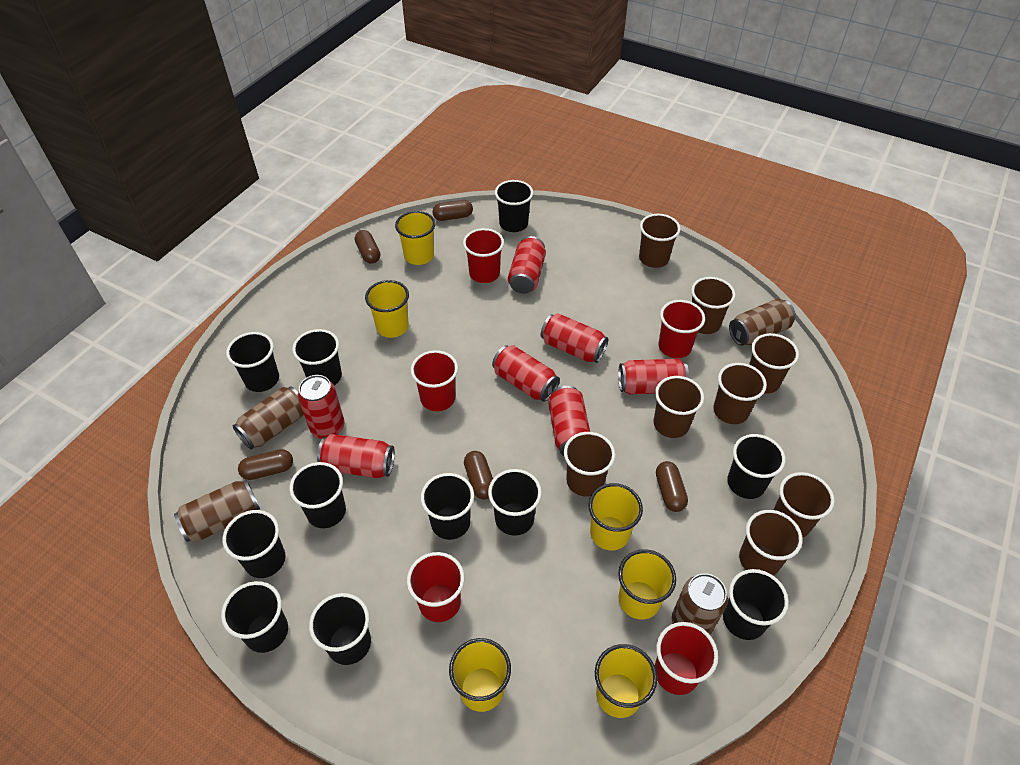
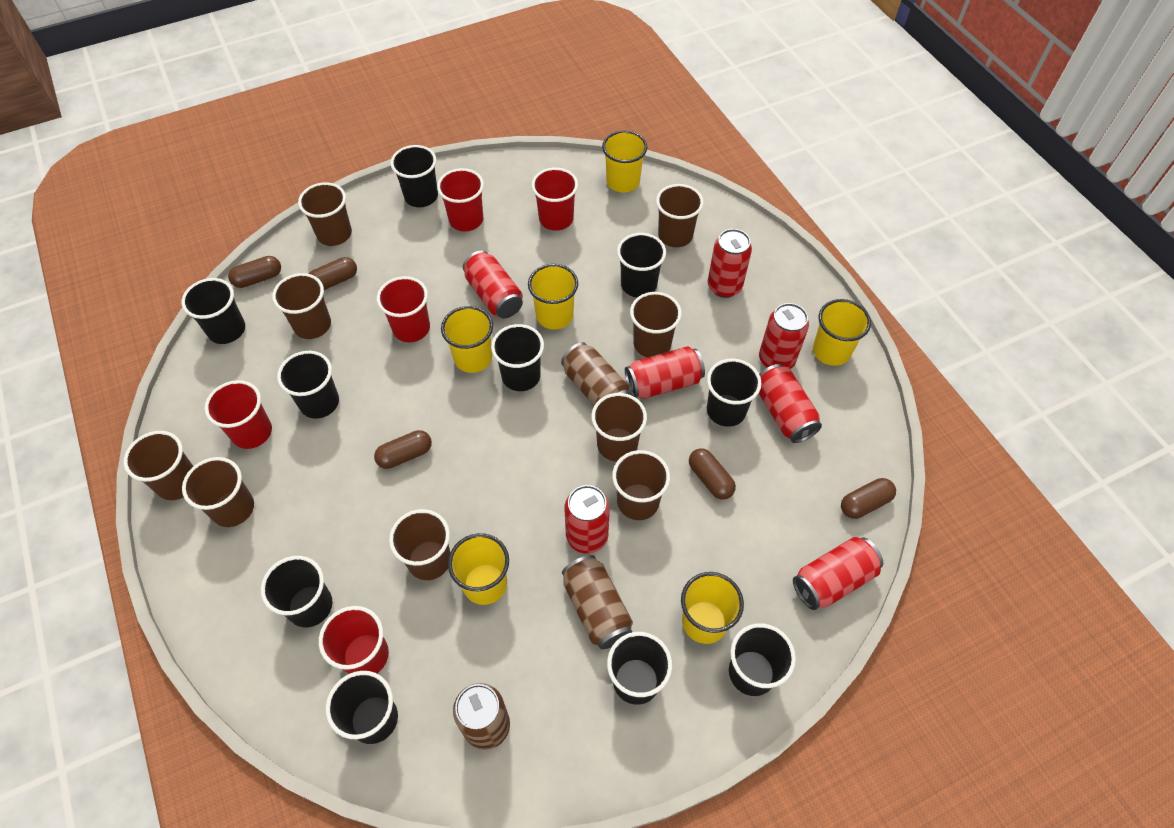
black cup: [221,581,288,653] [223,510,286,578] [226,332,279,392] [289,462,346,528] [292,329,342,385] [309,593,371,665] [421,473,474,540] [488,469,542,536] [495,180,533,232] [723,569,789,640] [727,434,785,499] = 11 -> [182,278,245,344] [261,556,333,627] [277,351,339,419] [326,671,398,744] [390,145,438,207] [491,324,544,391] [607,632,672,705] [617,233,666,297] [707,359,762,427] [729,623,796,696] = 10
brown can: [174,480,260,542] [233,386,304,450] [672,573,728,635] [729,299,796,346] = 4 -> [453,683,510,750] [561,342,631,406] [562,555,633,649] = 3
brown cup: [564,432,615,497] [639,214,681,268] [654,376,704,438] [691,277,735,334] [713,363,767,424] [739,510,803,576] [749,333,799,394] [774,472,835,538] = 8 -> [124,431,193,500] [182,457,254,527] [272,273,331,339] [298,182,352,246] [389,509,450,580] [591,393,647,462] [612,450,670,520] [630,292,682,357] [656,184,704,247] = 9

